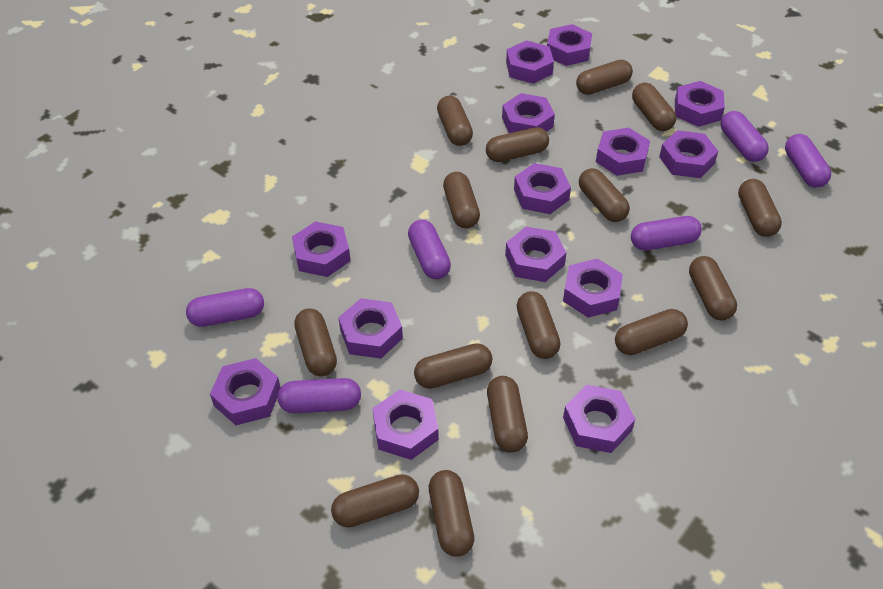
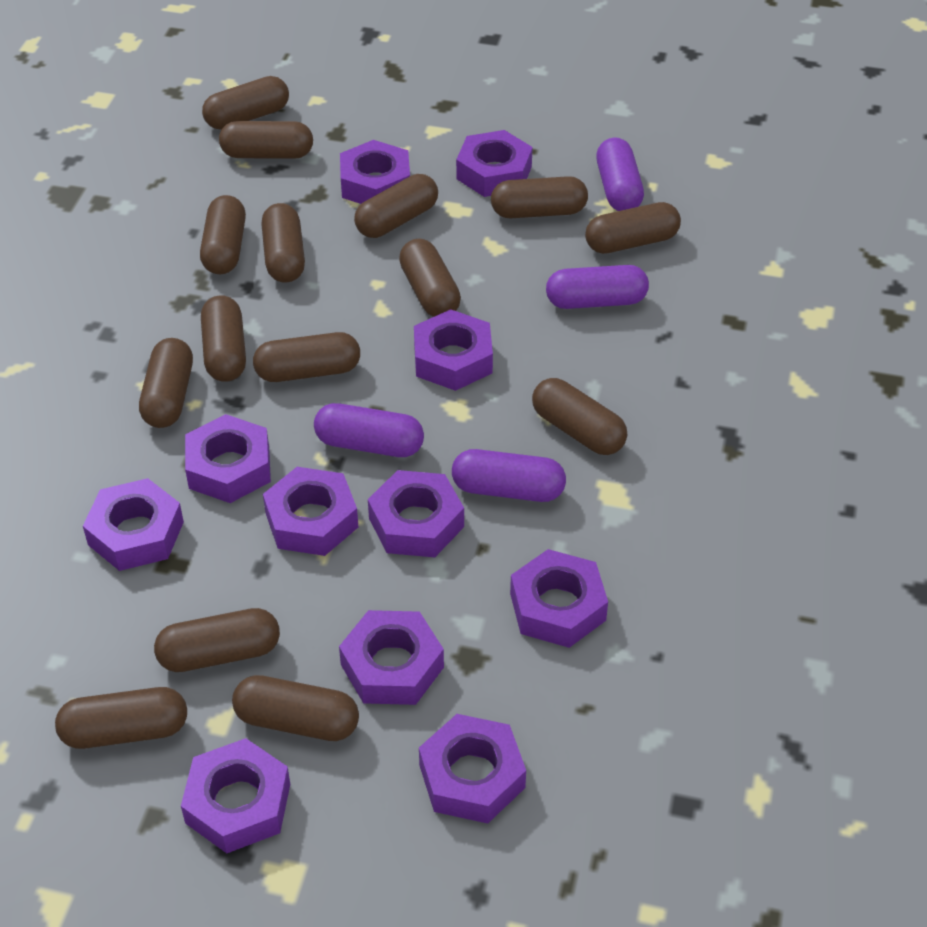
purple capsule: [186,288,264,327] [278,378,361,413] [408,220,451,279] [631,216,702,250] [721,111,769,162] [785,134,831,188] = 6 -> [314,403,424,457] [452,449,566,502] [546,265,649,309] [596,137,644,211] = 4
purple nut: [210,358,281,425] [292,221,350,277] [338,298,403,359] [372,390,438,460] [502,93,555,133] [505,227,566,282] [506,40,554,84] [514,163,571,214] [547,24,592,66] [563,258,623,318] [563,385,635,453] [596,128,650,176] [659,130,718,178] [675,81,725,127] = 14 -> [83,478,184,571] [181,738,290,853] [185,414,271,503] [263,467,358,556] [339,610,444,705] [340,140,410,204] [368,470,464,557] [414,309,493,391] [419,714,526,824] [456,130,533,197] [510,549,608,648] = 11

